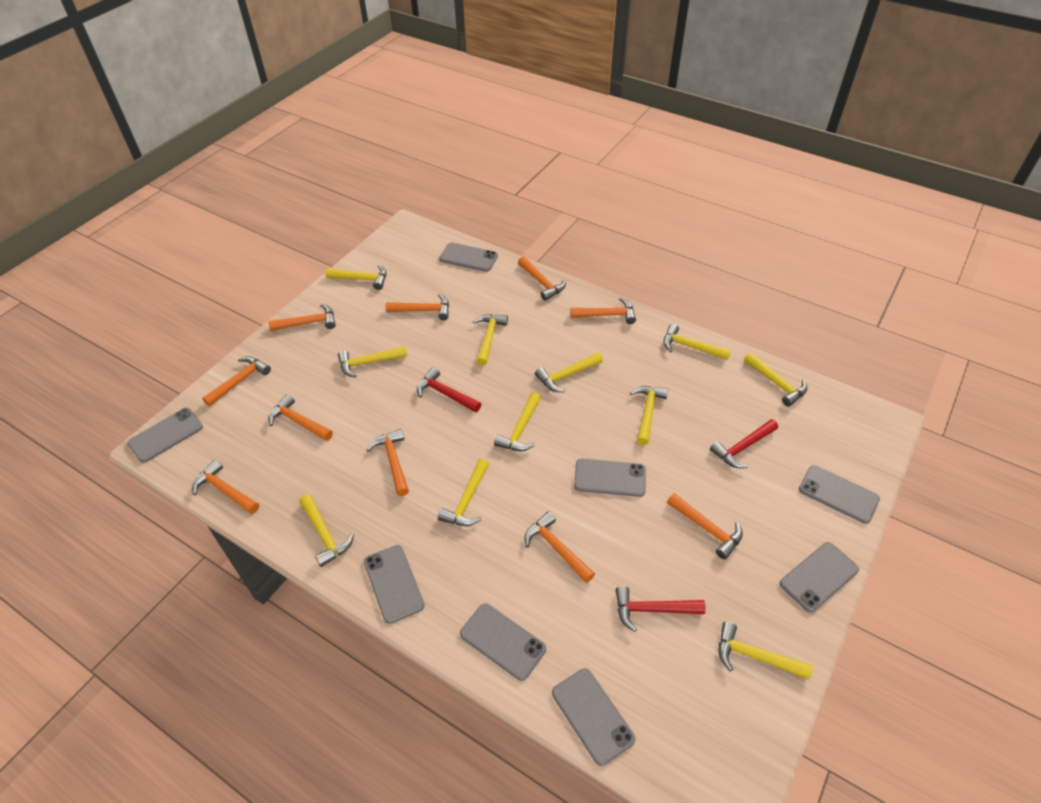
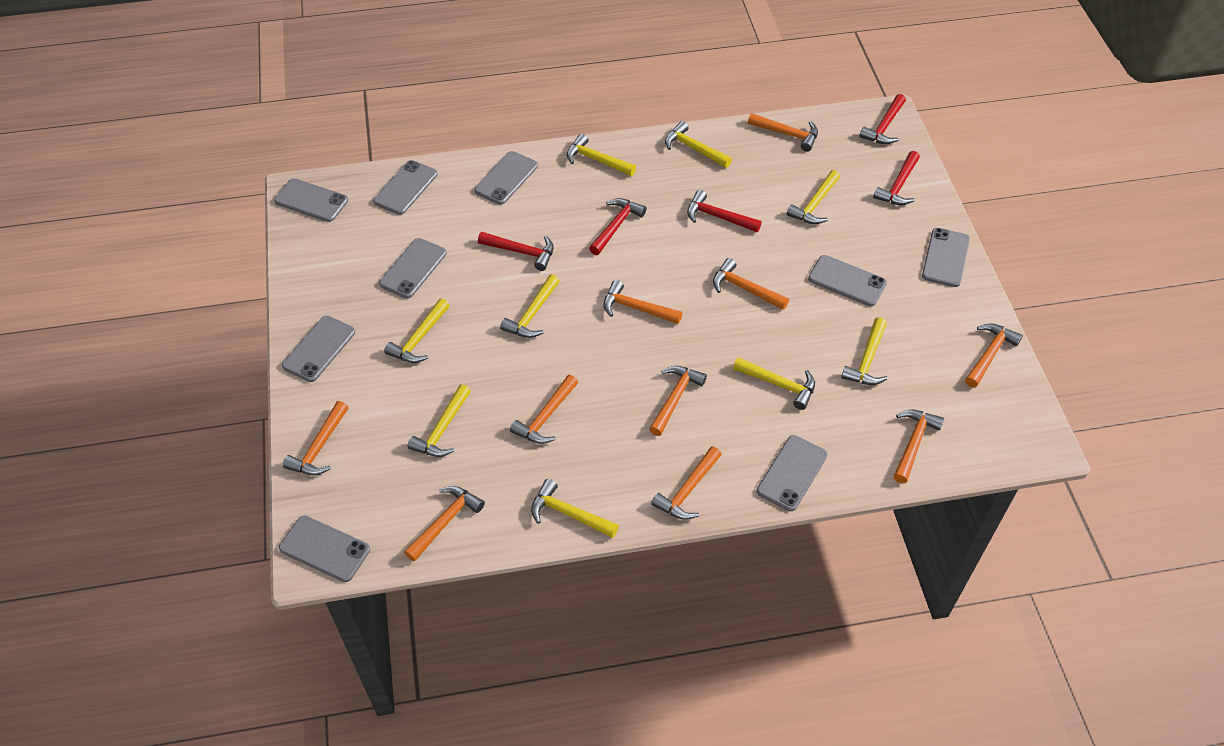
grey phone: [128,408,203,463] [364,545,425,624] [439,243,498,272] [460,603,546,681] [552,668,636,766] [574,459,646,497] [780,542,859,612] [799,465,880,524] = 8 -> [274,178,348,222] [279,516,370,582] [282,316,355,382] [373,160,438,215] [379,238,447,298] [474,151,538,205] [757,435,828,511] [808,255,887,306] [922,228,970,287] = 9
red hammer: [417,367,481,413] [616,586,706,632] [710,419,778,468] = 3 -> [478,232,554,271] [589,198,647,255] [687,190,762,232] [859,94,906,144] [873,151,920,205] = 5
yellow hammer: [299,494,354,567] [325,265,387,290] [338,346,407,378] [438,459,489,526] [473,314,508,366] [494,392,541,451] [535,353,603,392] [630,386,668,445] [663,324,731,360] [719,622,813,679] [744,353,808,406] = 11 -> [384,298,450,363] [407,384,471,457] [500,275,560,338] [531,479,619,538] [567,133,636,176] [665,121,732,168] [733,357,815,410] [787,170,840,224] [841,317,888,385] = 9

